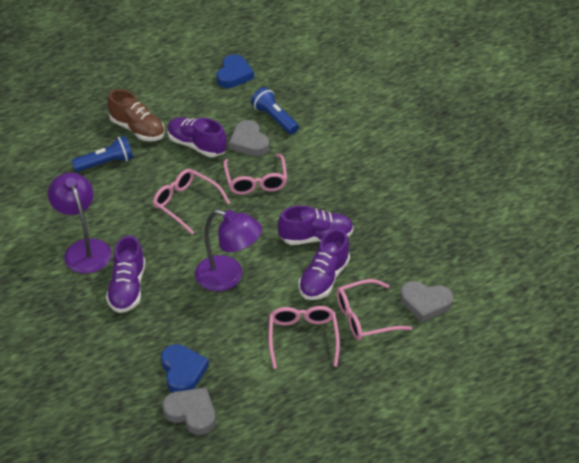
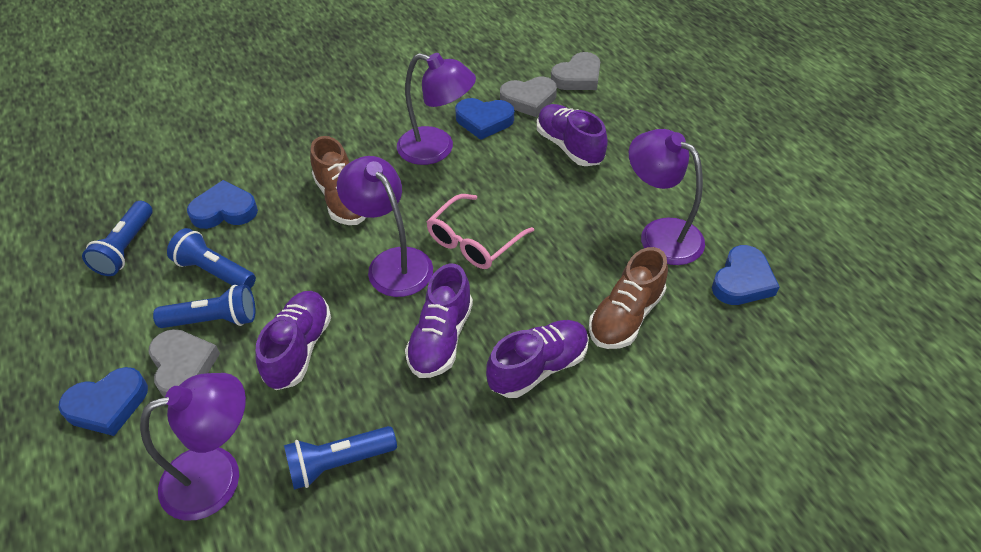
blue flashlight: [71,136,133,172] [251,87,299,135] = 2 -> [82,201,152,276] [153,285,255,328] [167,228,256,289] [284,426,397,490] = 4
blue heart: [161,344,209,393] [216,54,254,88] = 2 -> [58,367,148,436] [187,180,258,229] [455,98,514,140] [712,245,780,305] = 4
brown shoe: [107,89,165,141] = 1 -> [310,136,366,225] [589,247,668,349] = 2
pink glasses: [153,169,230,234] [223,154,287,195] [268,306,340,369] [336,279,412,341] = 4 -> [426,194,534,269] = 1
purple lamp: [48,172,111,273] [195,209,262,291] = 2 -> [140,373,246,521] [337,156,433,297] [397,53,476,165] [629,129,705,265] = 4

